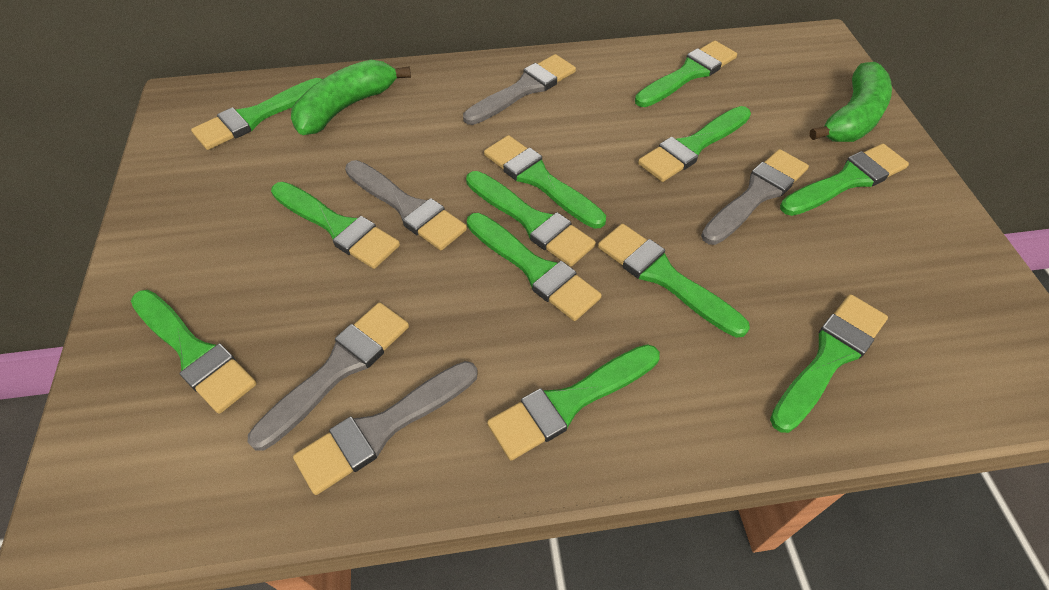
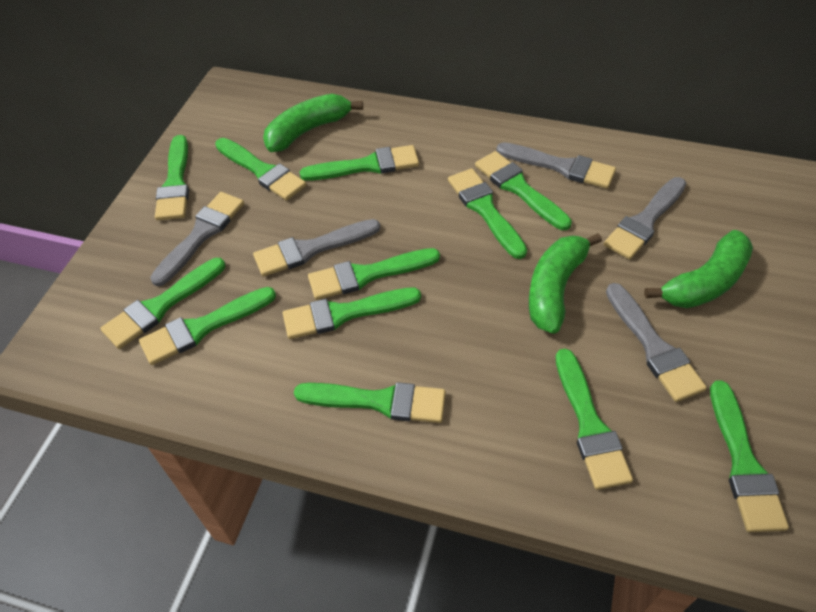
green banana: [291,60,411,135] [809,62,892,142] = 2 -> [263,94,363,152] [529,233,602,334] [644,230,753,308] = 3

